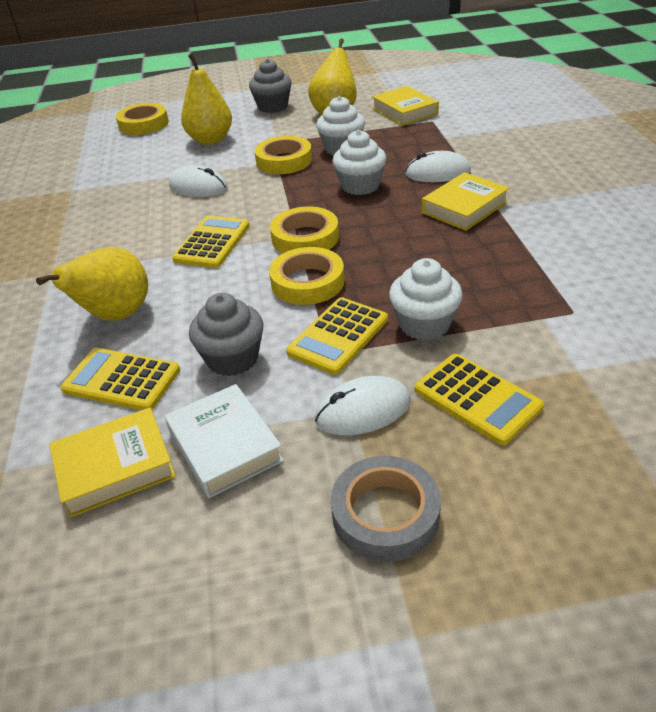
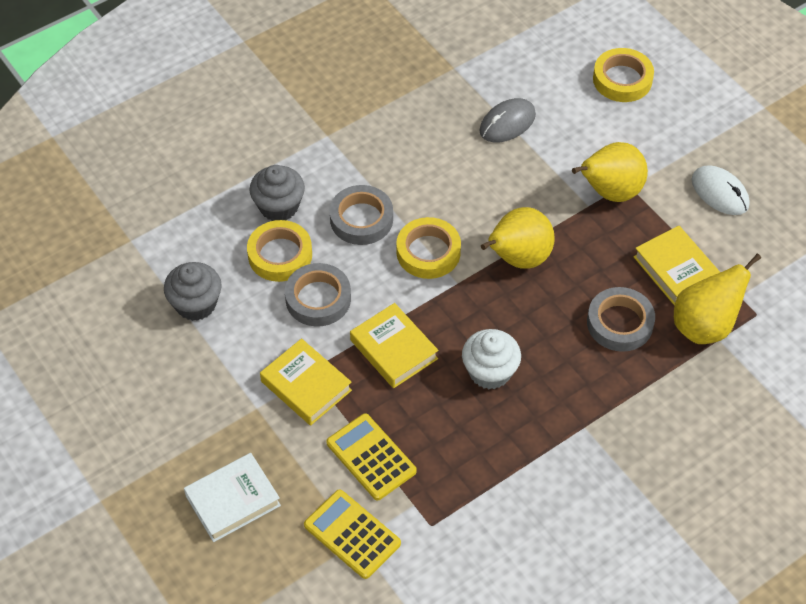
grey mouse: none = 0 -> [480,98,536,142] = 1
grey tape: [331,456,441,562] = 1 -> [285,263,351,326] [330,185,393,245] [587,287,655,352] = 3
white cupcake: [316,96,365,156] [333,130,386,195] [389,258,463,340] = 3 -> [462,329,521,389] = 1
white mouse: [169,165,227,197] [315,376,411,435] [405,151,471,182] = 3 -> [691,165,750,215] = 1
yellow calculator: [60,348,180,410] [172,216,250,268] [286,297,388,375] [415,354,544,445] = 4 -> [304,489,401,579] [326,413,417,500] = 2
yellow tape: [116,103,169,135] [255,136,312,174] [269,247,345,305] [270,207,339,253] = 4 -> [247,220,312,282] [396,217,461,279] [593,48,654,102] = 3

